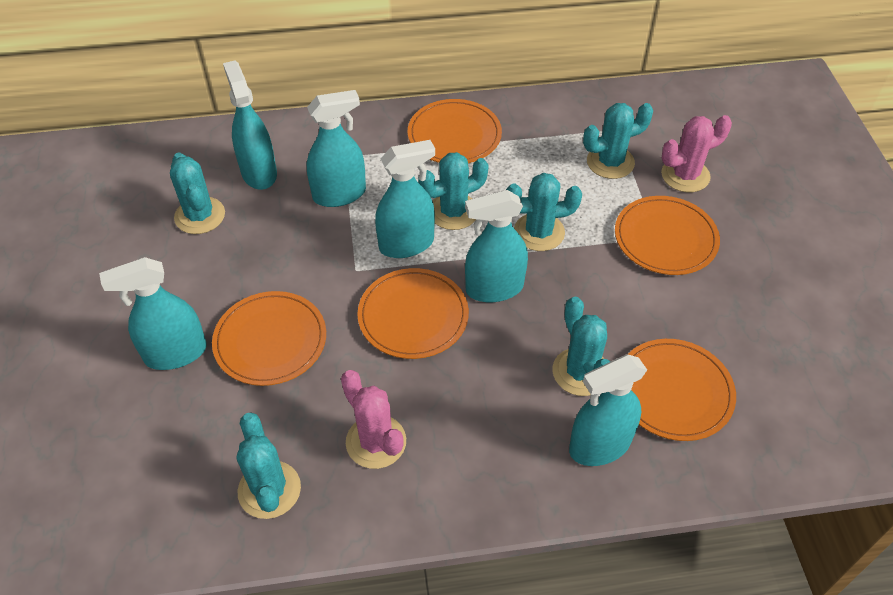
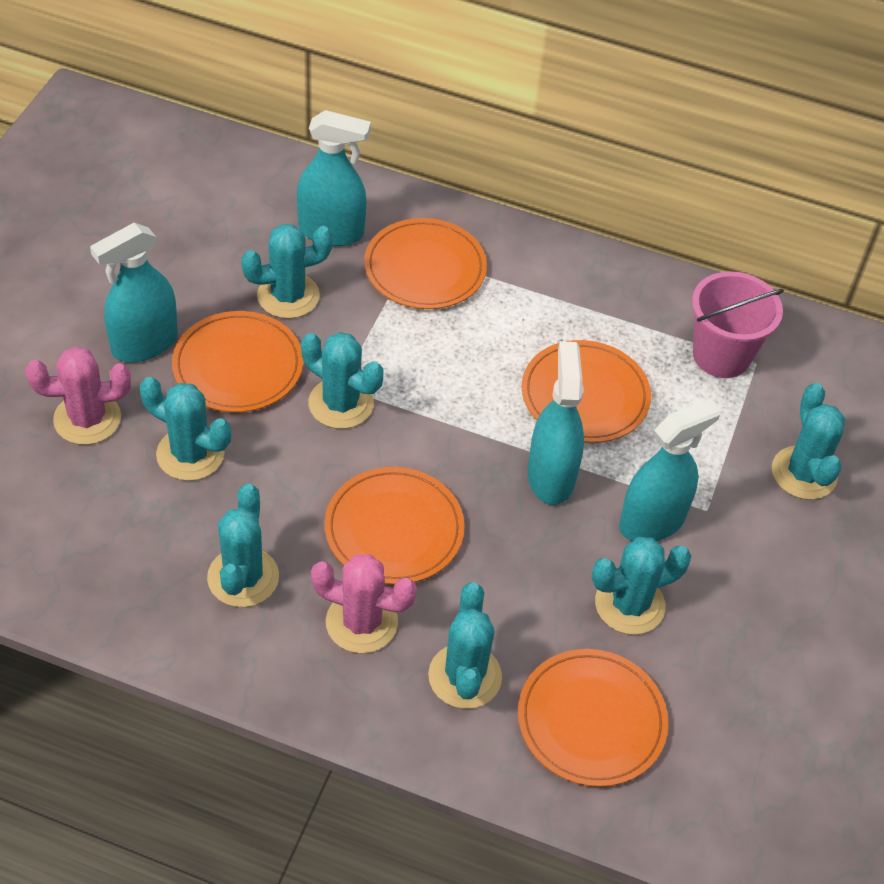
pink bucket: none = 0 -> [692,271,784,378] = 1
turquoise cactus: [170,152,225,234] [237,413,301,519] [418,152,489,230] [506,173,582,251] [552,297,610,396] [583,103,653,179] = 6 -> [140,377,231,481] [207,484,279,607] [241,224,333,319] [301,332,384,429] [428,582,502,709] [592,537,691,635] [772,383,845,500] = 7
turquoise spray bottle: [99,257,207,370] [223,60,277,190] [307,90,366,207] [375,140,435,258] [465,190,528,302] [569,355,647,466] = 6 -> [90,223,178,362] [297,110,371,246] [528,341,584,505] [619,398,721,541] = 4

